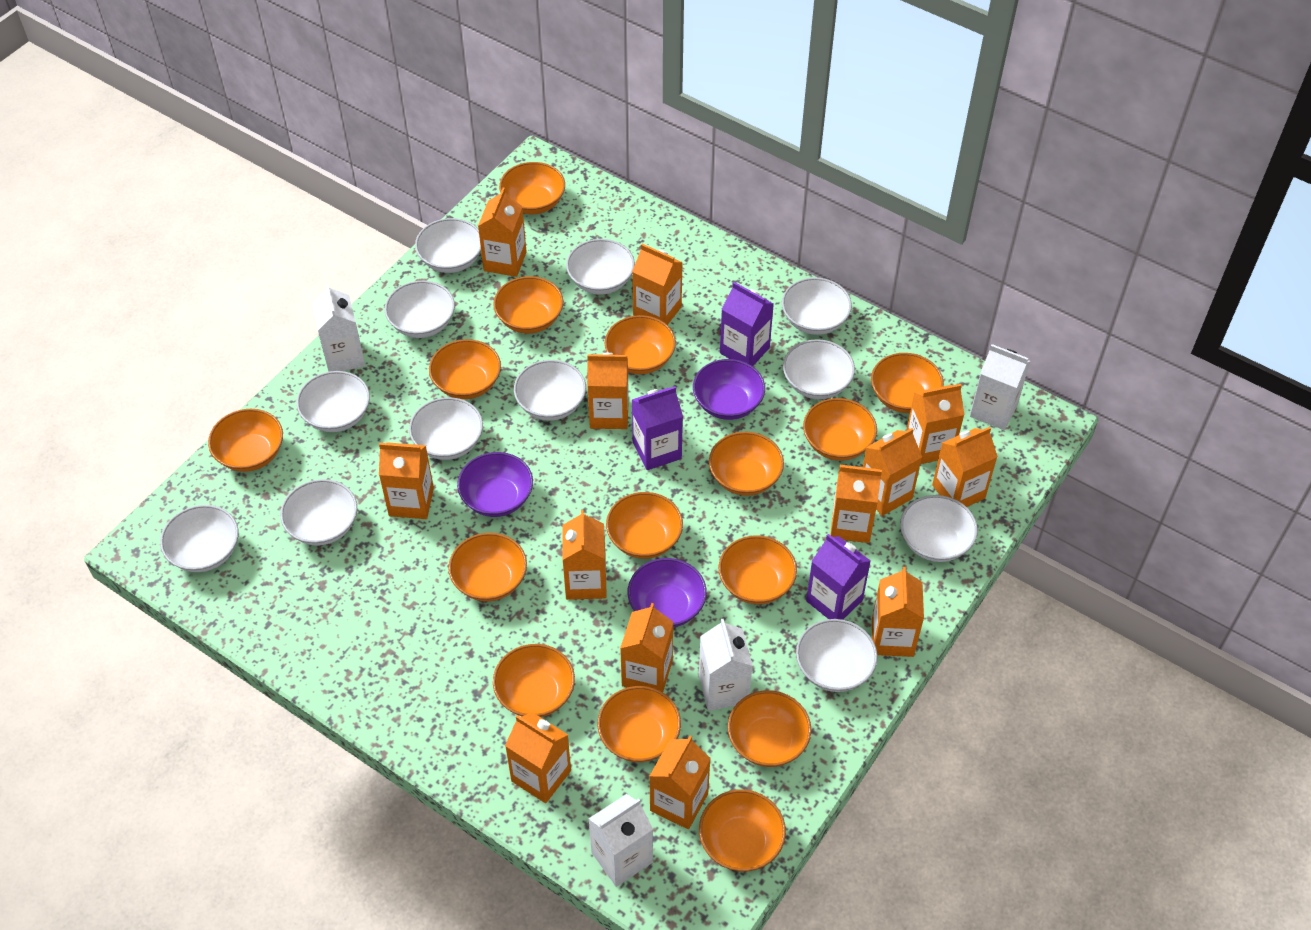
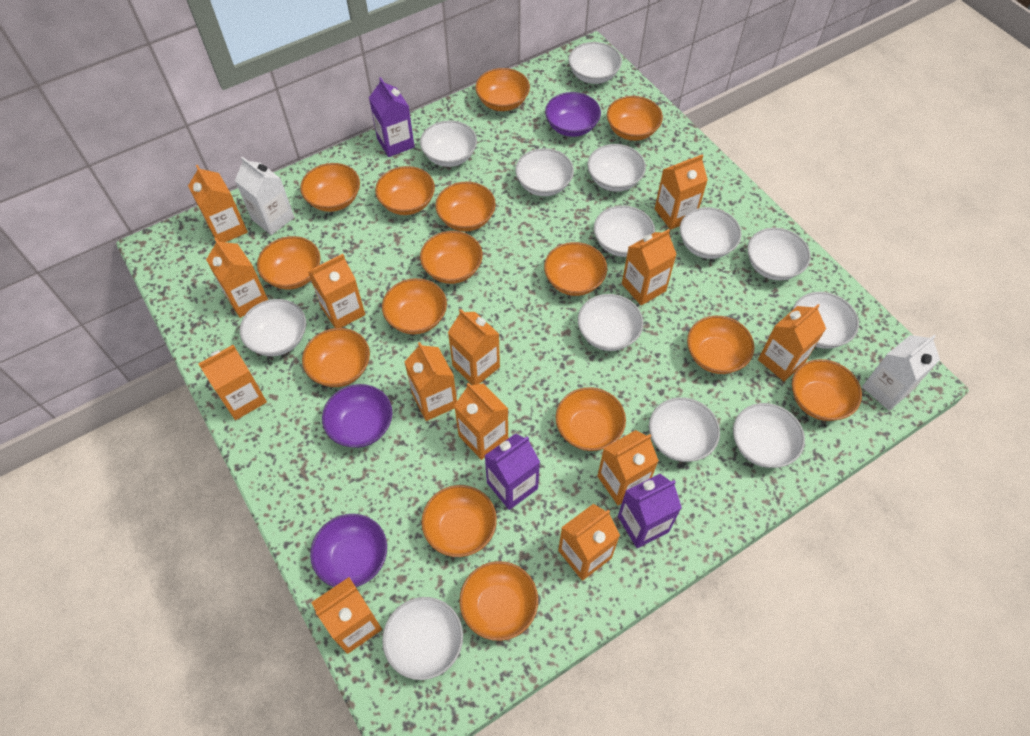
white bowl: [160,505,239,572] [280,479,357,546] [296,371,370,432] [385,281,455,338] [409,397,483,460] [415,218,481,273] [514,360,586,421] [566,239,635,295] [782,277,852,335] [783,339,855,399] [796,619,878,692] [900,495,978,562] = 12 -> [240,299,306,356] [382,597,463,680] [420,120,477,167] [515,148,574,196] [569,42,622,84] [578,294,643,351] [587,144,646,192] [594,205,655,257] [649,397,720,462] [680,207,741,259] [733,403,805,468] [747,228,811,280] [793,292,859,349] = 13
white carton: [312,283,365,372] [589,794,653,887] [699,619,753,711] [970,344,1030,430] = 4 -> [235,157,294,235] [862,335,940,411] = 2

